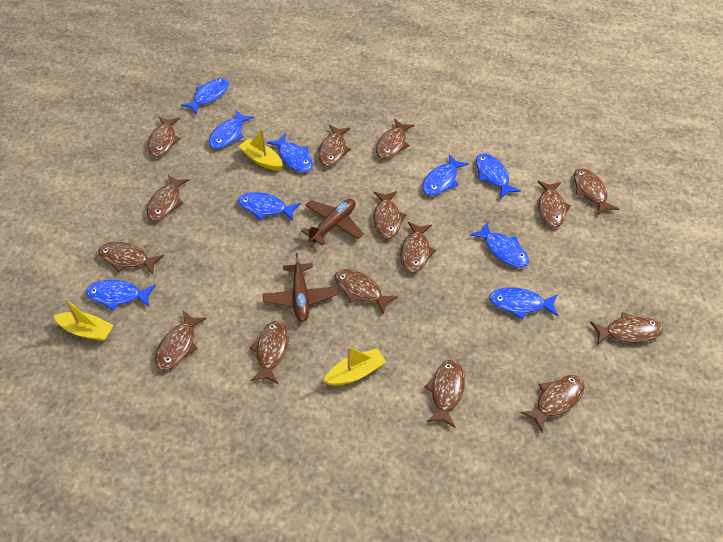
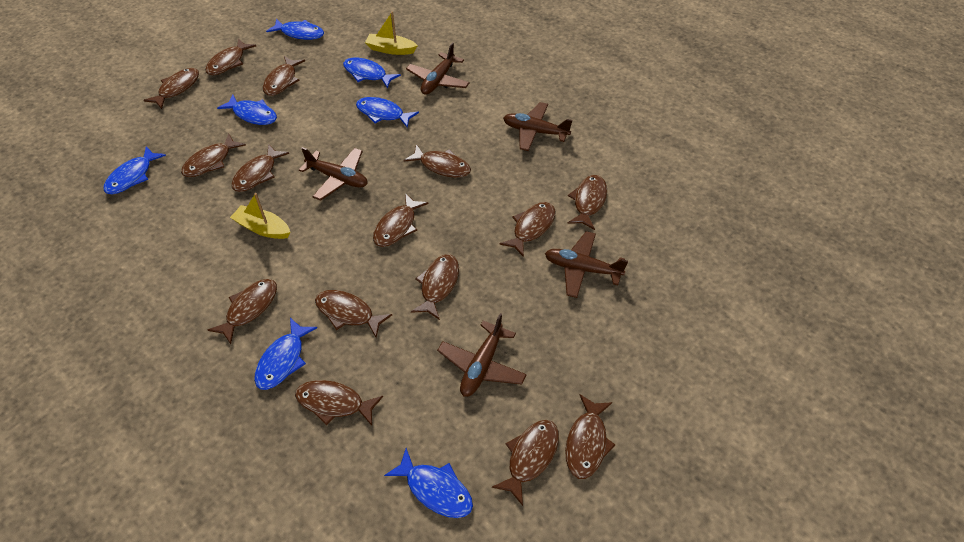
blue fish: [85,280,156,311] [181,78,229,115] [209,110,254,149] [238,192,301,221] [267,133,313,172] [422,154,469,195] [470,223,529,267] [476,153,521,199] [489,287,558,319] = 9 -> [104,146,166,194] [217,95,277,125] [254,318,317,390] [266,18,324,40] [343,58,401,89] [356,97,419,128] [384,448,473,518] = 7
brown plane: [263,253,338,322] [301,199,364,246] = 2 -> [299,147,368,201] [406,43,470,95] [437,313,527,397] [503,102,572,151] [545,231,628,298] = 5
yellow boat: [54,298,114,341] [238,129,283,171] [323,346,386,386] = 3 -> [230,193,290,239] [365,11,418,55] = 2

